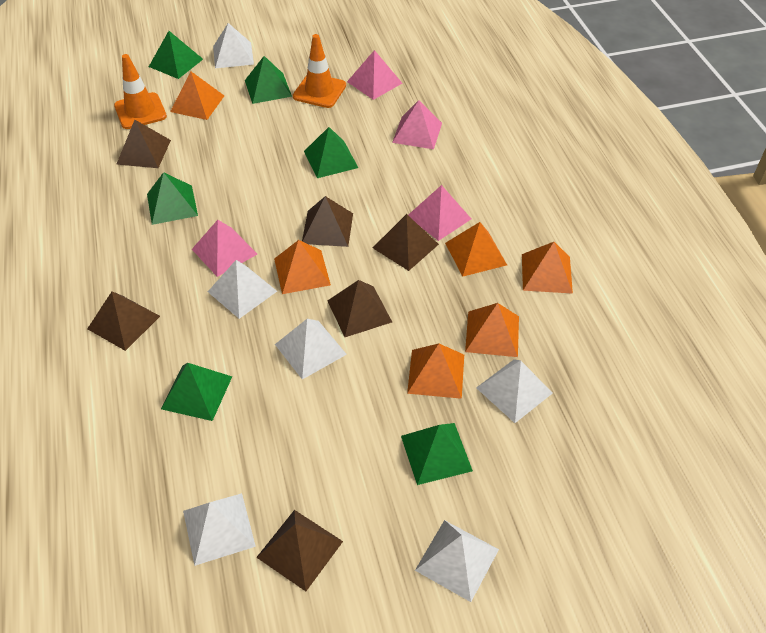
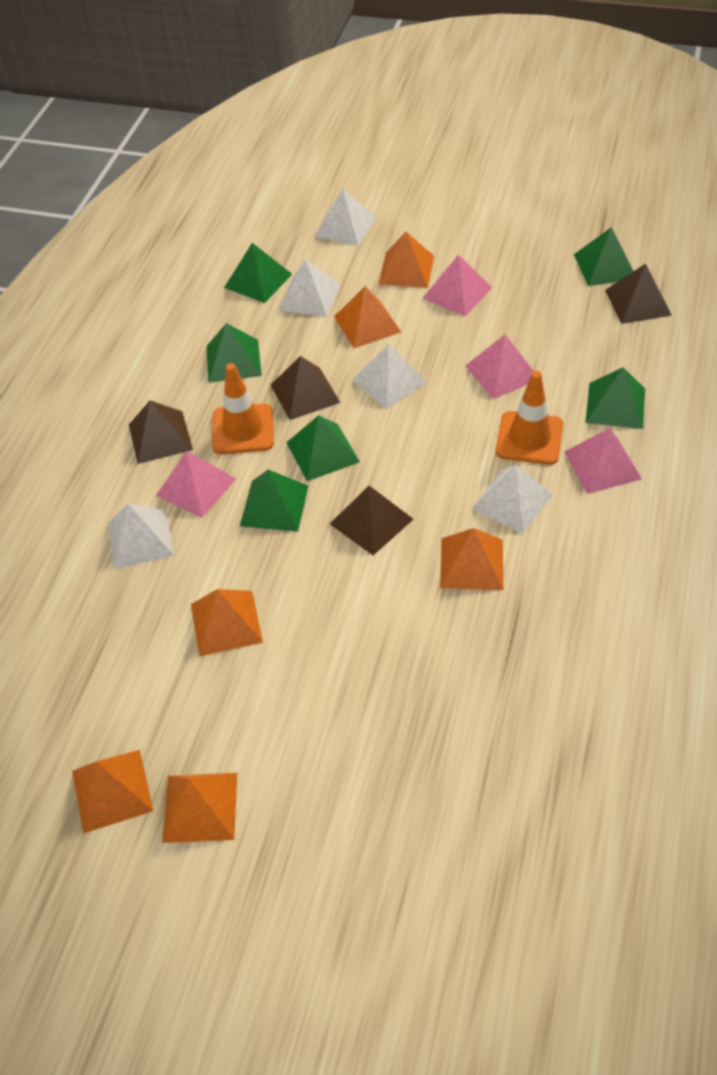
brown pyramid: [87,292,160,351] [116,120,171,168] [256,510,343,591] [302,196,353,247] [327,280,392,337] [373,214,439,271] = 6 -> [129,400,193,464] [271,356,341,420] [330,486,413,555] [605,264,672,324] = 4
white pyramid: [183,493,256,566] [208,260,277,319] [213,23,254,68] [275,319,347,379] [415,520,499,602] [476,359,553,423] = 6 -> [108,504,174,569] [279,259,340,317] [315,189,376,246] [352,343,428,409] [471,465,553,534] = 5

